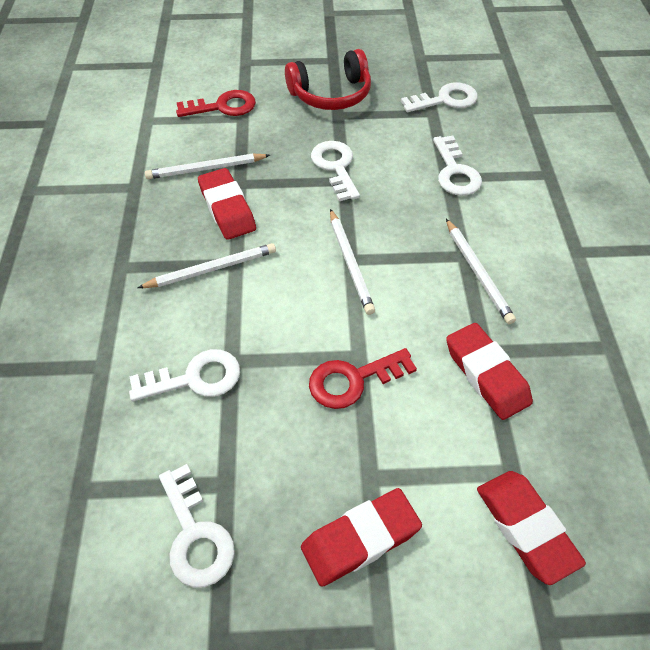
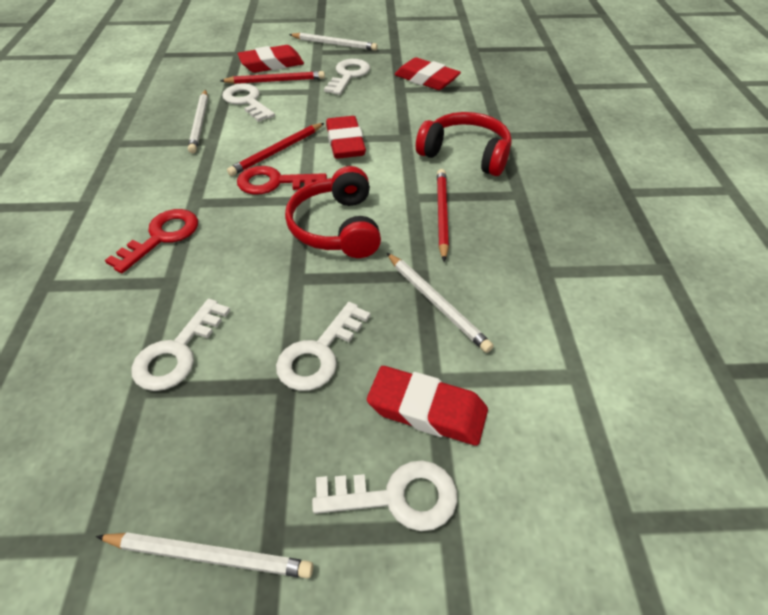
red headphones: [285,49,371,110] = 1 -> [285,166,381,258] [416,112,512,176] = 2
red pencil: none = 0 -> [220,71,325,84] [227,123,324,176] [437,169,449,262] = 3

